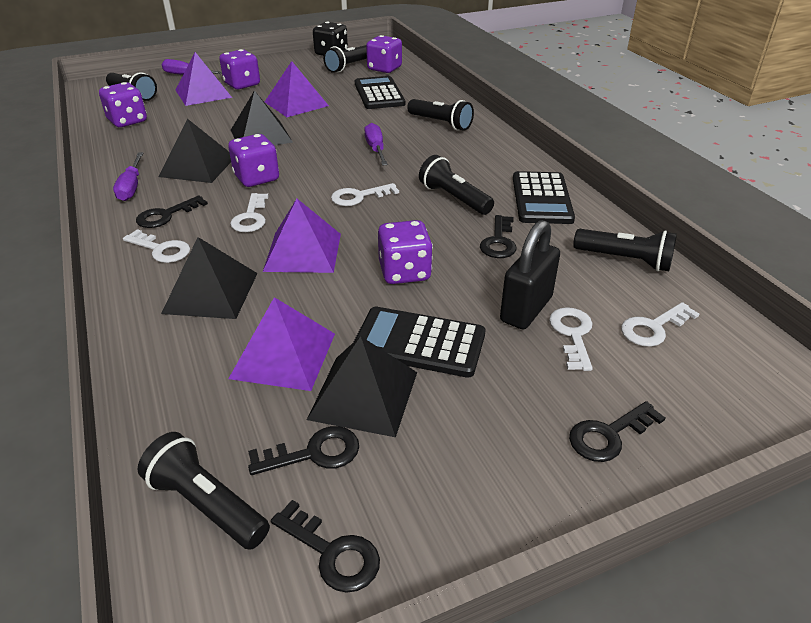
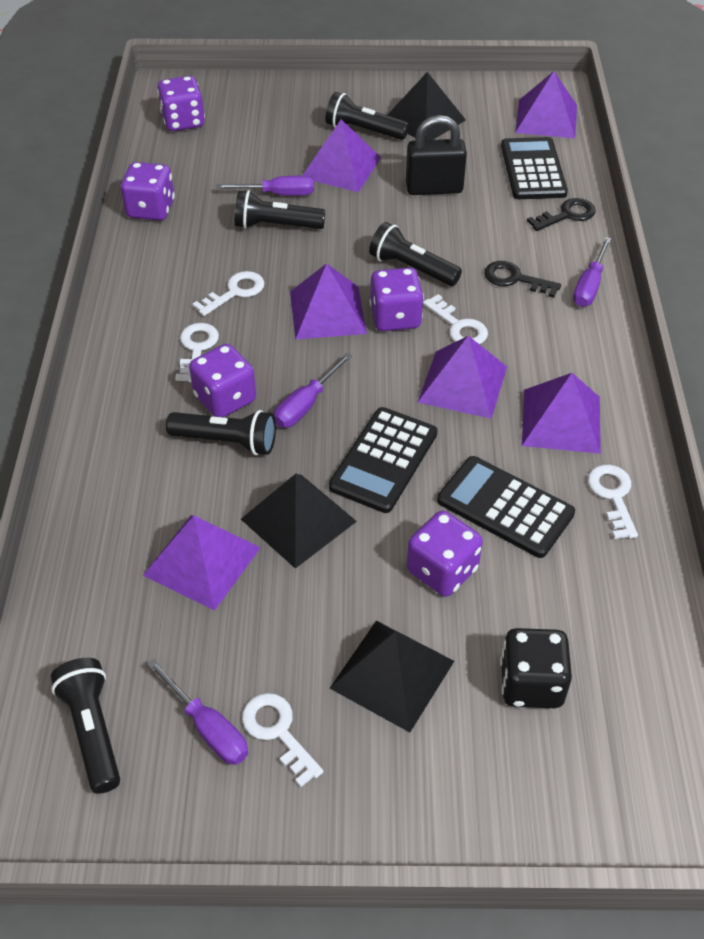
black flashlight: [106,72,157,101] [138,432,270,550] [323,45,367,73] [407,99,474,131] [419,155,494,215] [573,229,677,271] = 6 -> [51,658,120,794] [166,410,276,455] [235,190,326,229] [325,92,409,140] [369,222,462,286] = 5
black key: [136,195,208,228] [248,426,359,475] [271,500,380,593] [480,215,516,258] [569,401,665,462] = 5 -> [484,261,561,298] [527,198,596,231] = 2
black pyramid: [159,119,231,183] [161,237,258,319] [231,90,293,145] [307,336,417,437] = 4 -> [241,474,357,569] [330,621,454,732] [388,72,466,140] = 3
purple pyramid: [176,52,232,106] [228,297,335,391] [263,199,341,273] [265,61,329,117] = 4 -> [143,515,261,611] [290,263,367,339] [302,119,381,192] [418,336,507,419] [515,71,577,138] [522,373,601,454] = 6
purple screwdriver: [113,152,143,201] [162,59,222,75] [364,123,388,166] = 3 -> [147,659,248,765] [216,176,314,196] [274,353,352,428] [573,237,612,307] = 4

